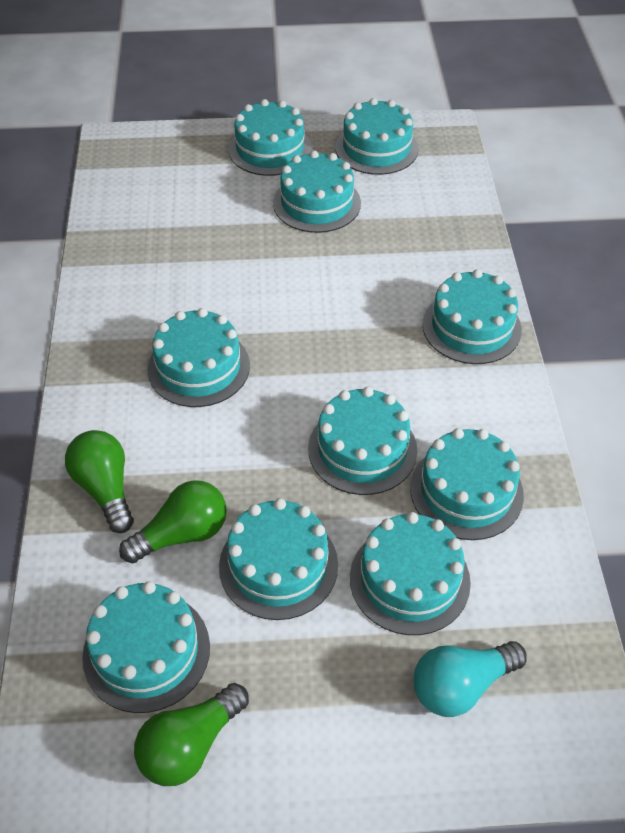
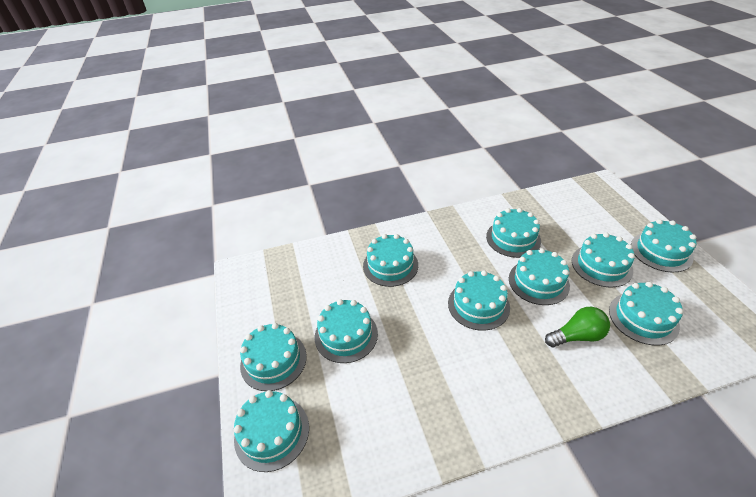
green light bulb: [65,430,134,533] [119,480,227,563] [134,683,249,786] = 3 -> [545,307,610,347] = 1
turquoise light bulb: [413,641,527,717] = 1 -> none = 0

